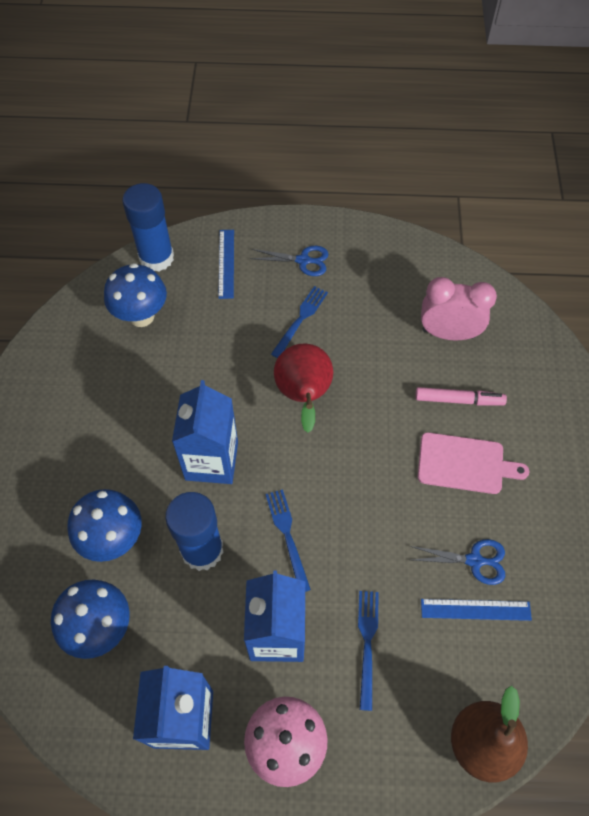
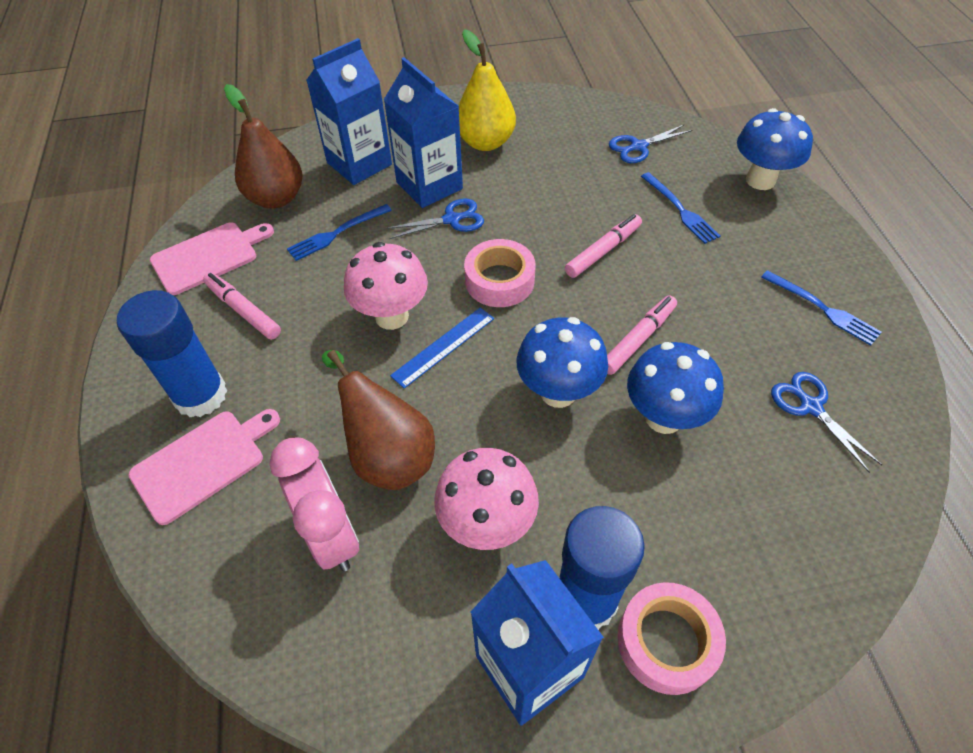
blue ruler: [218,230,234,299] [421,599,532,621] = 2 -> [390,307,494,389] = 1
blue scissors: [250,246,328,276] [410,539,505,585] = 2 -> [386,199,484,239] [609,124,692,163] [771,372,882,473] = 3
brown pear: [451,686,528,783] = 1 -> [224,84,303,208] [322,350,435,490] = 2
pink cutting board: [418,432,529,494] = 1 -> [129,409,280,525] [150,222,274,295] = 2
pink marker: [415,387,507,406] = 1 -> [203,272,281,340] [565,214,642,278] [607,295,677,375] = 3
pink mushroom: [244,697,328,787] = 1 -> [344,242,428,330] [434,448,539,550] = 2
pink tape: none = 0 -> [464,239,536,307] [618,582,726,695] = 2
red pear: [274,343,333,433] = 1 -> none = 0
yellow pear: none = 0 -> [458,29,516,151] = 1

